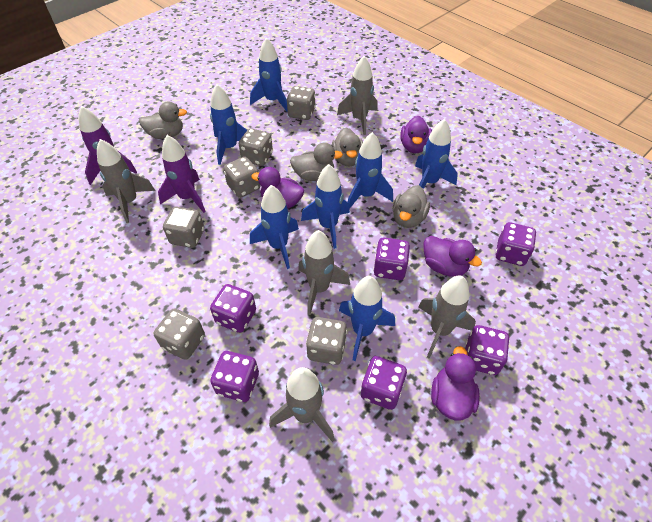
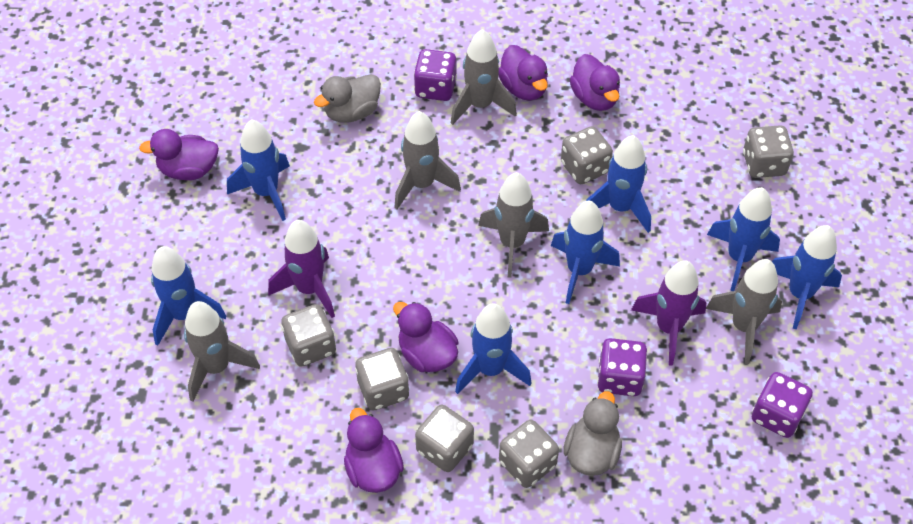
grey duck: [139,102,187,139] [290,143,343,181] [332,128,363,166] [393,185,430,228] = 4 -> [314,74,381,123] [563,391,622,476] = 2
purple dice: [210,284,256,333] [210,351,259,402] [360,356,407,410] [373,238,410,280] [465,325,510,375] [495,222,536,266] = 6 -> [414,49,457,101] [597,338,648,396] [752,372,813,438] = 3
purple duck: [251,167,304,209] [400,116,432,153] [423,236,482,277] [431,346,480,420] = 4 -> [139,129,219,180] [344,408,404,493] [393,302,458,372] [499,45,548,100] [570,54,620,111] = 5

